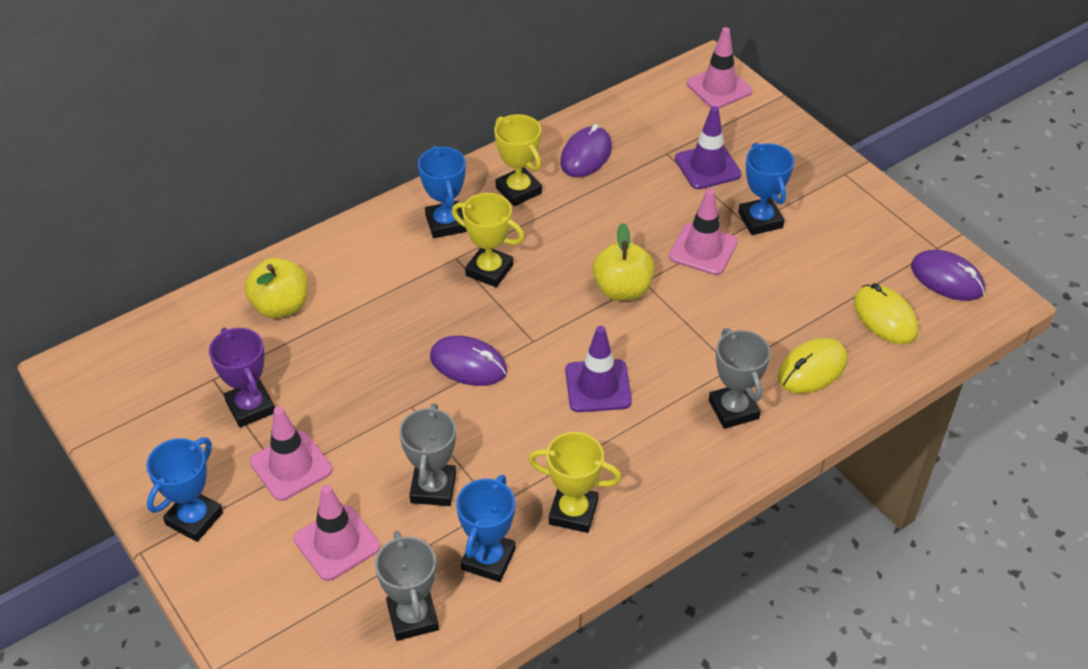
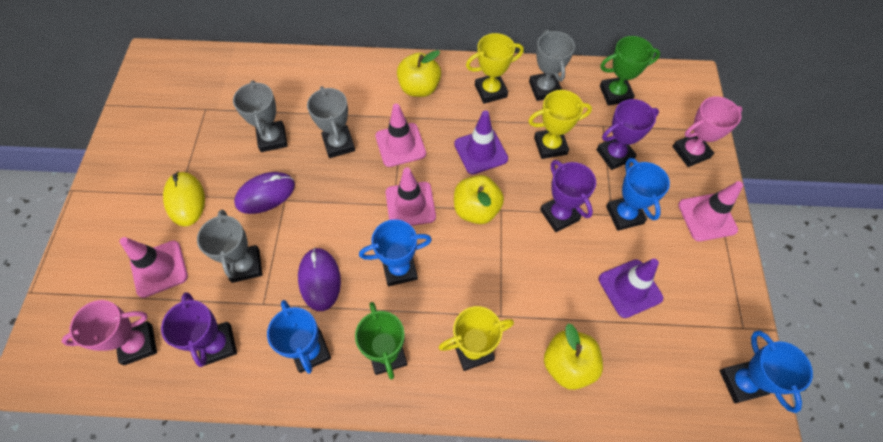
green trophy: none = 0 -> [355,302,407,380] [600,36,660,106] = 2
grey trophy: [375,531,439,641] [399,403,456,506] [709,328,771,429] = 3 -> [197,210,262,283] [233,80,287,152] [307,86,355,158] [529,30,575,101] = 4
pink trophy: none = 0 -> [61,300,157,365] [673,96,743,167] = 2
purple mouse: [430,336,507,386] [560,124,612,178] [911,250,985,301] = 3 -> [234,172,295,214] [298,248,341,311] = 2
purple trophy: [209,328,275,427] = 1 -> [161,292,237,367] [540,160,596,232] [597,99,659,170] = 3
yellow apple: [245,258,308,319] [592,223,654,301] = 2 -> [397,50,441,97] [454,175,504,224] [544,323,603,390] = 3
yellow mouse: [778,338,847,393] [854,283,918,344] = 2 -> [163,172,205,226] = 1

